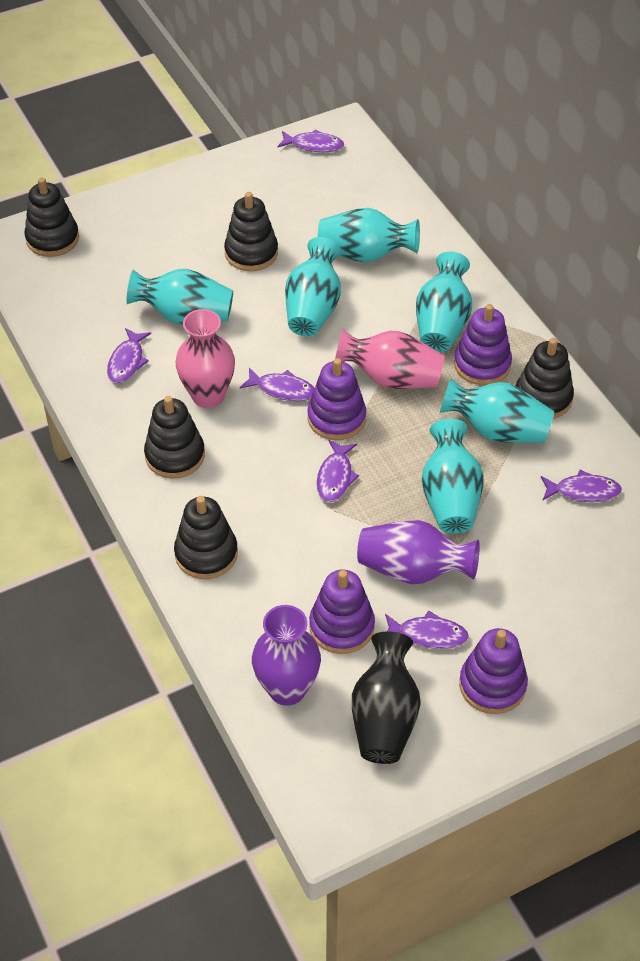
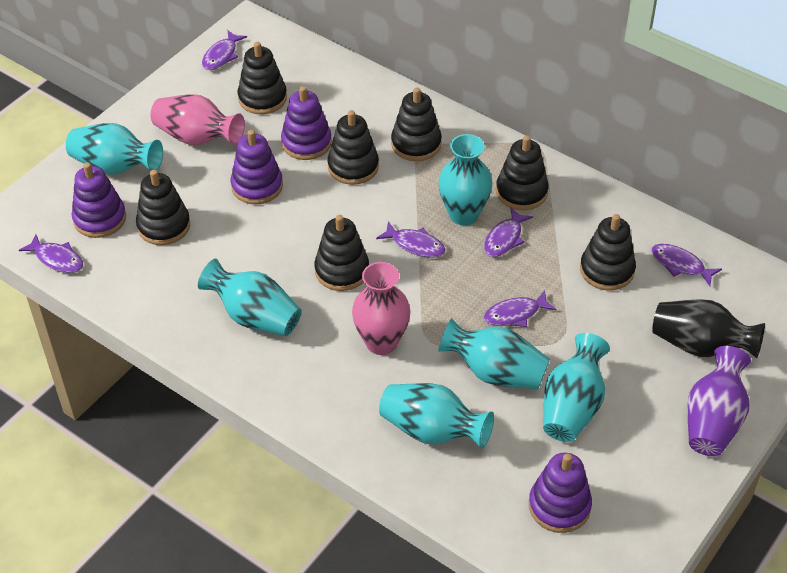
black stacking toy: [25,178,79,257] [144,396,205,478] [174,496,238,579] [224,192,278,271] [516,338,574,419] = 5 -> [136,170,190,245] [238,42,287,114] [314,215,369,291] [328,110,379,185] [391,87,442,161] [496,135,549,210] [580,214,636,290] = 7
purple vase: [252,605,321,706] [357,520,480,584] = 2 -> [687,346,751,456] = 1

